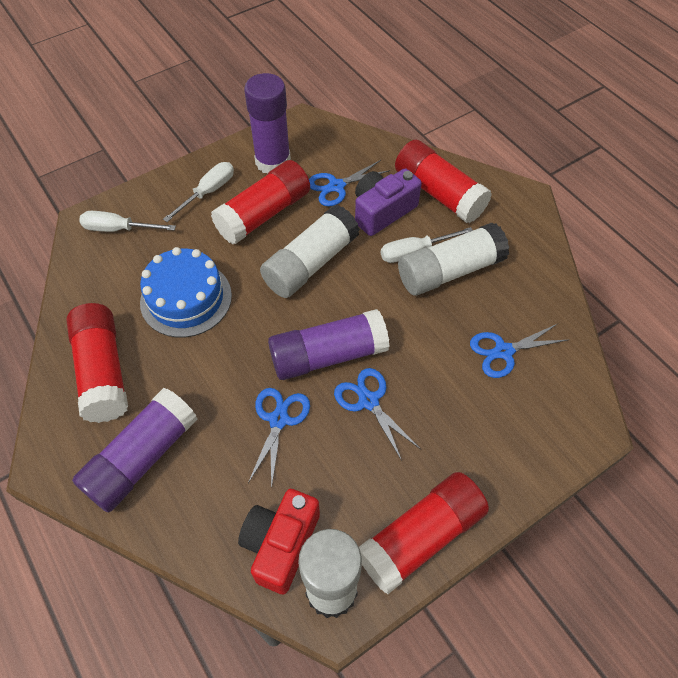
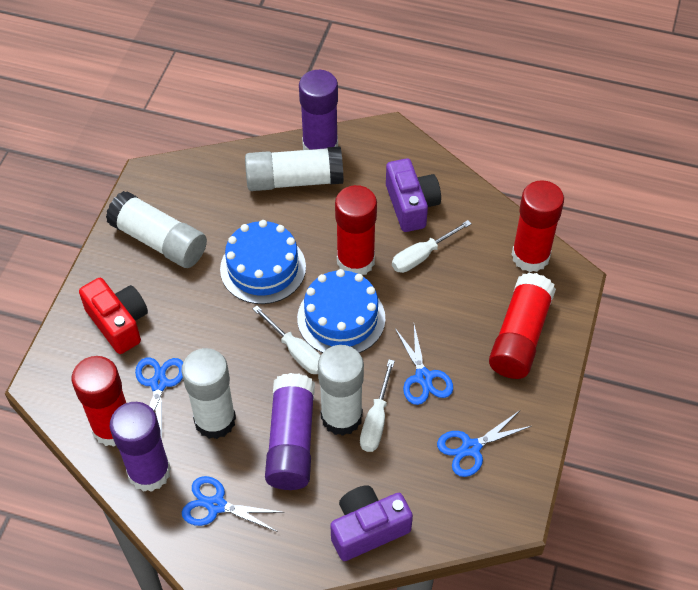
blue cake: [140,247,232,338] = 1 -> [220,220,306,304] [297,269,385,353] = 2
purple camera: [355,168,422,236] = 1 -> [330,485,413,561] [386,158,441,232] = 2
white glue stick: [260,205,360,298] [298,529,362,618] [398,223,510,296] = 3 -> [106,191,207,268] [181,348,236,439] [245,146,344,191] [318,345,364,436] = 4

